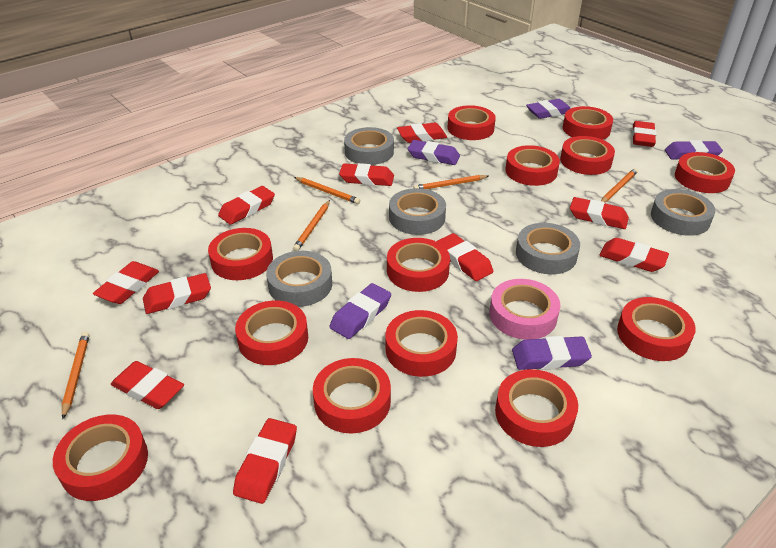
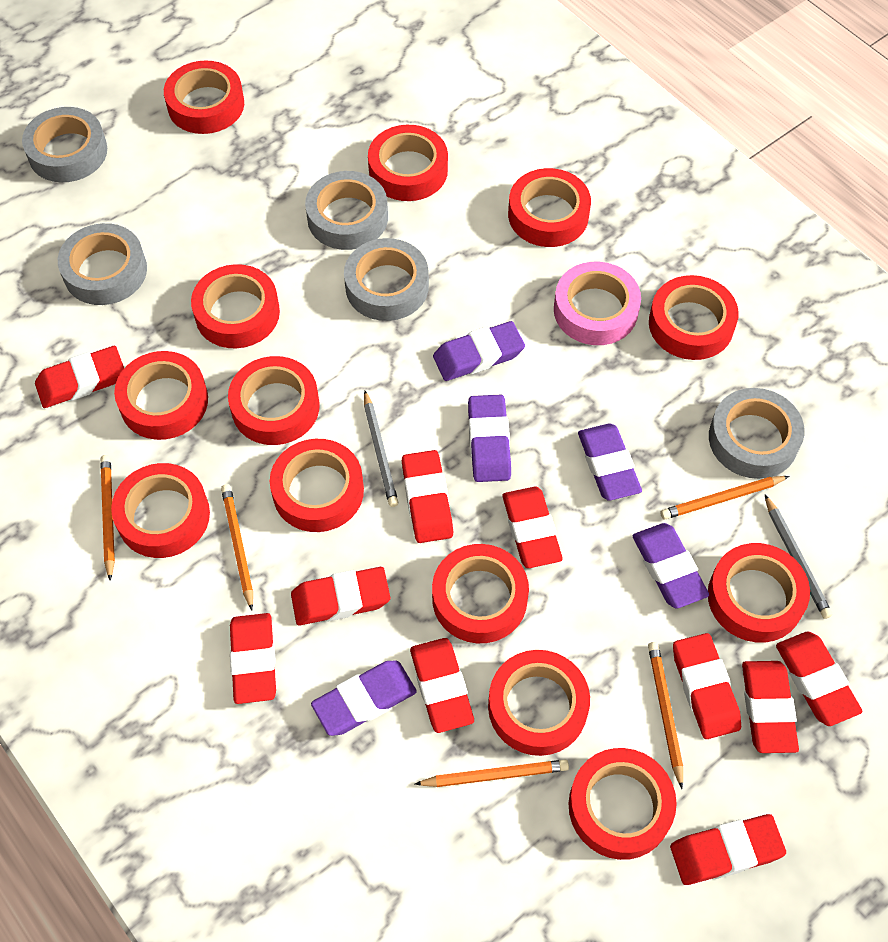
grey pencil: none = 0 -> [364,390,398,507] [765,495,832,619] = 2
red eraser: [93,261,159,304] [111,361,184,409] [143,273,211,314] [218,186,275,225] [233,418,297,504] [339,163,394,186] [397,123,447,143] [437,233,493,281] [570,197,629,229] [599,238,669,272] [632,121,656,147] = 11 -> [35,346,124,408] [230,613,276,704] [291,567,390,625] [402,450,453,543] [410,638,474,733] [503,487,563,568] [670,814,786,885] [673,633,741,739] [742,661,799,753] [776,632,862,726] = 10

